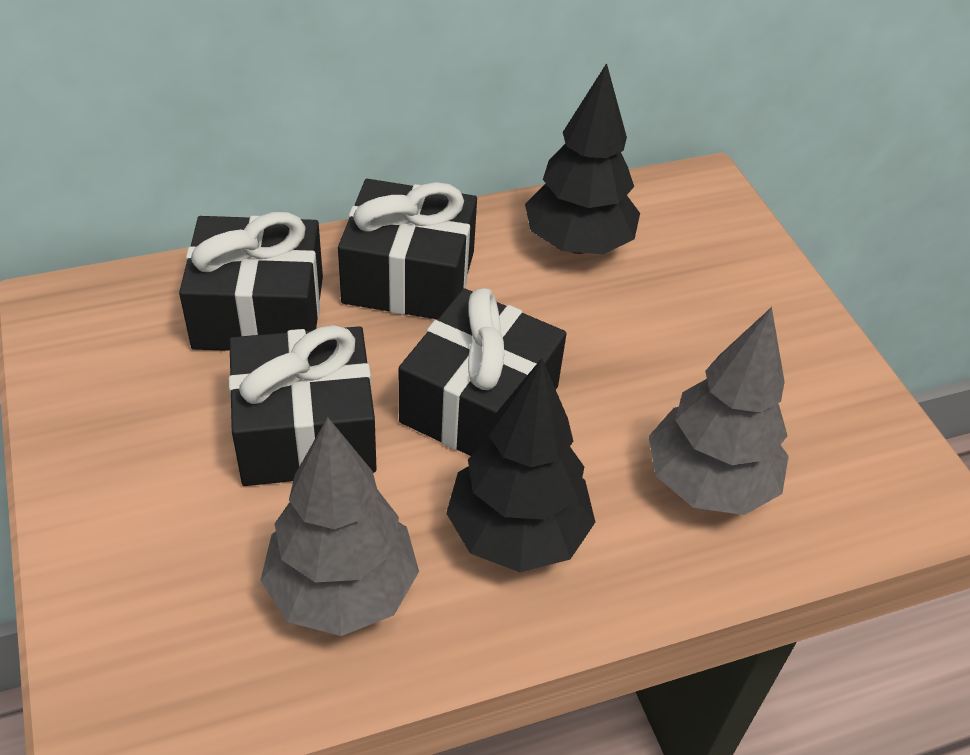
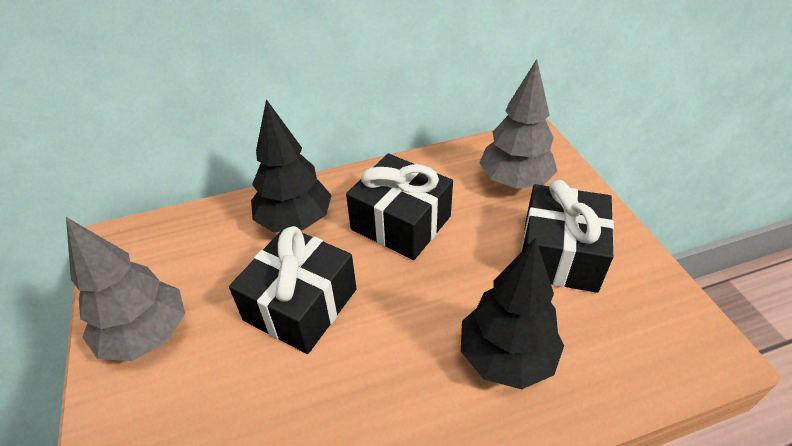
black gift: [179,212,323,351] [229,325,376,486] [338,179,477,320] [399,288,567,456] = 4 -> [229,226,357,354] [346,153,453,260] [521,180,614,293] = 3

